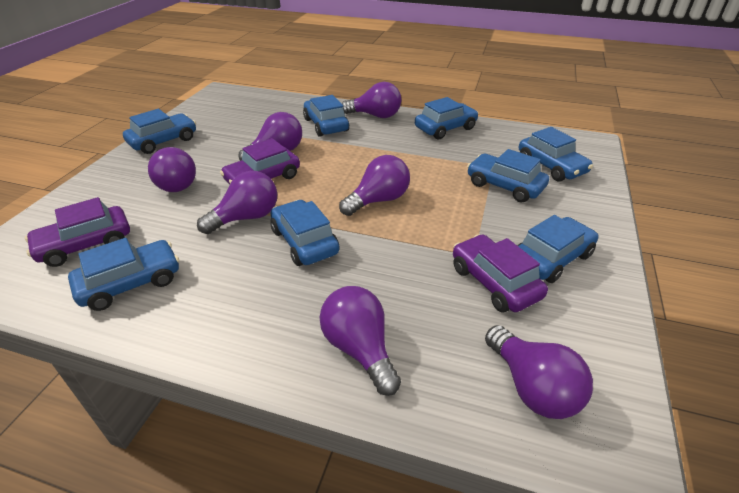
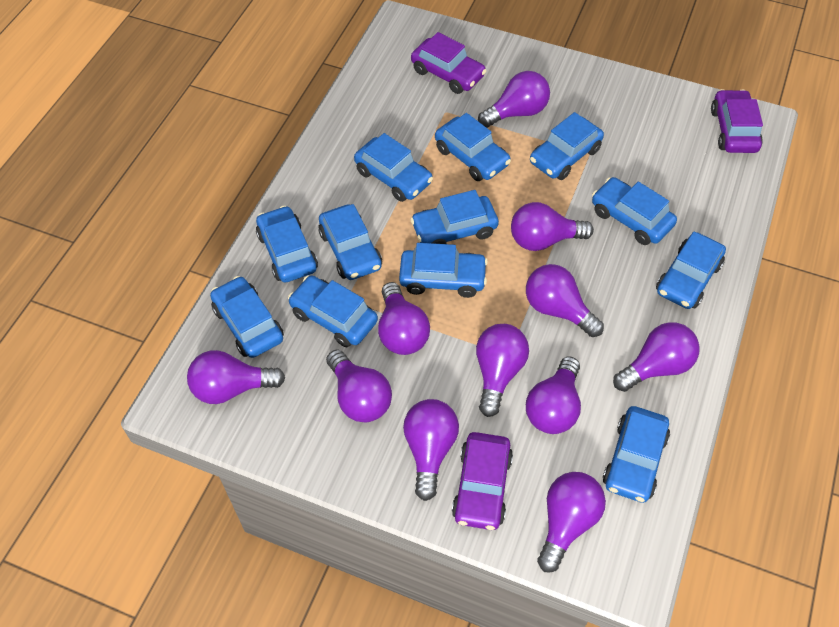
blue car: [68,238,179,311] [123,109,196,154] [271,200,340,266] [303,95,349,137] [415,97,479,139] [467,149,549,203] [517,215,598,283] [519,127,593,182] = 8 -> [210,276,284,358] [256,206,318,282] [288,275,378,347] [318,204,382,280] [354,133,433,202] [399,243,488,298] [410,190,499,244] [435,113,511,181] [530,112,604,180] [592,177,677,245] [603,406,670,503] [656,232,726,309] = 12
purple light bulb: [148,147,196,192] [197,171,277,234] [239,112,302,161] [320,286,401,396] [339,155,410,216] [342,82,401,118] [485,325,593,419] = 7 -> [187,350,285,404] [326,350,392,422] [378,282,430,355] [403,399,459,501] [476,324,529,417] [478,71,550,128] [511,202,594,251] [526,264,604,337] [526,356,581,434] [537,472,606,572] [613,322,700,392] = 11

